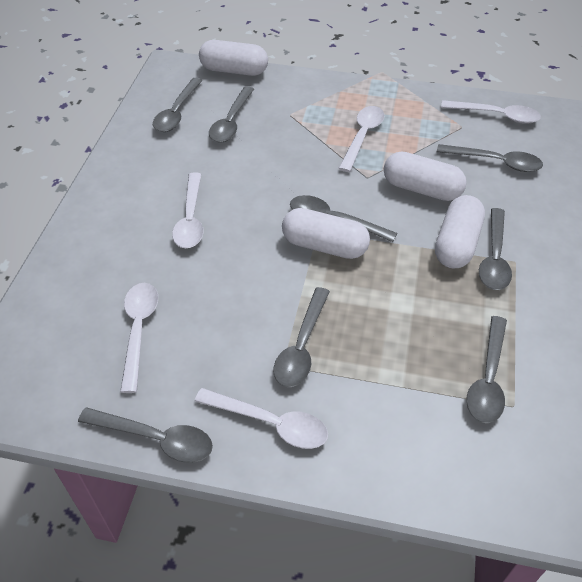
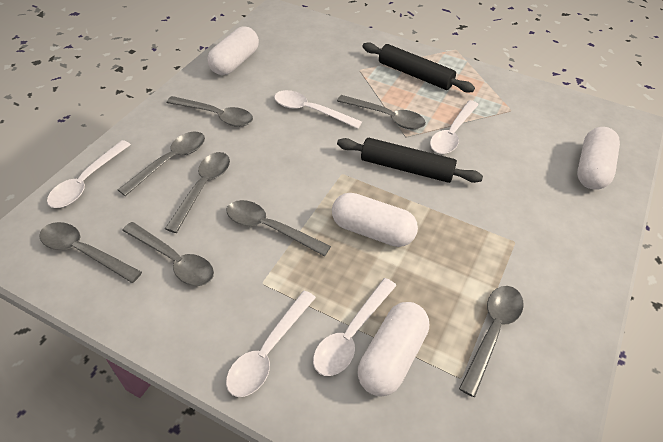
black rolling pin: none = 0 -> [337,138,483,183] [363,42,475,93] = 2

